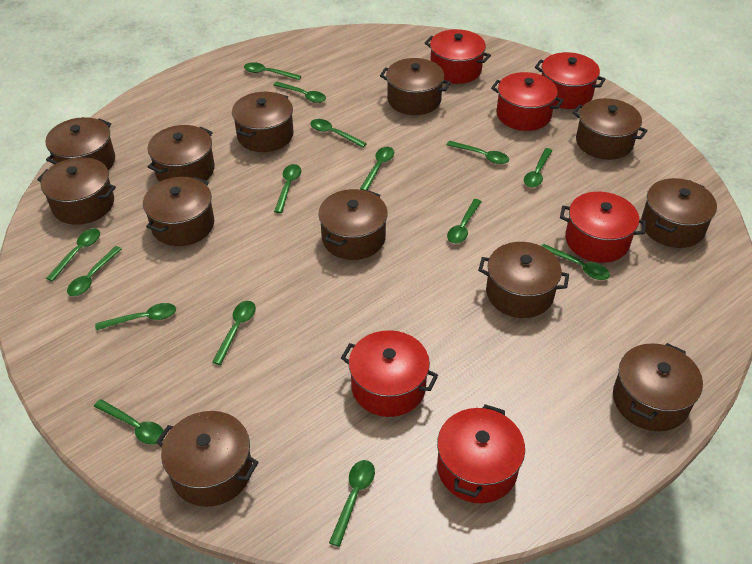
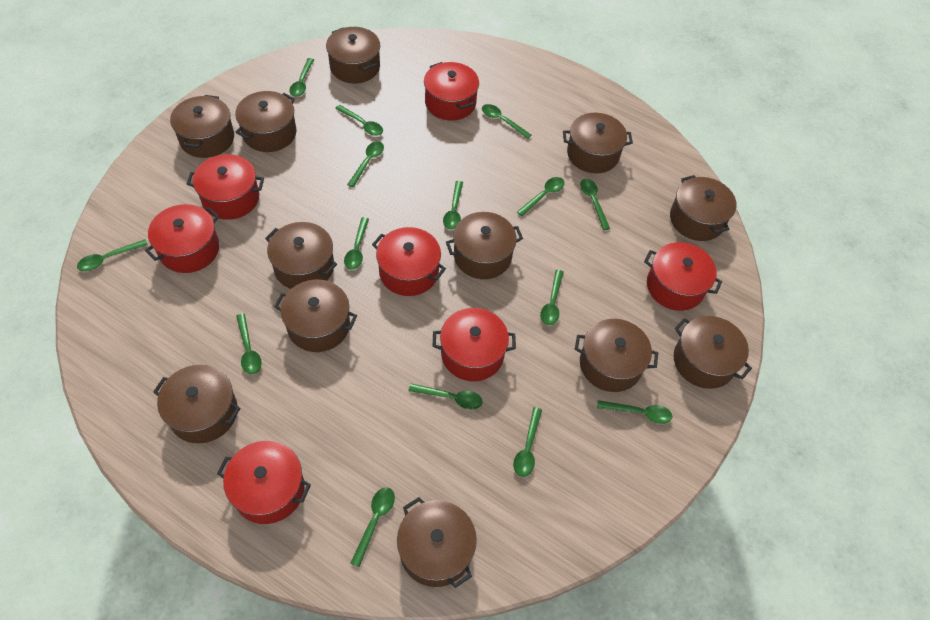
red pot: [341,330,438,417] [425,29,491,84] [437,404,525,503] [491,72,564,131] [535,52,606,109] [560,192,646,263] = 6 -> [145,204,219,273] [187,154,264,220] [217,441,311,524] [372,227,446,296] [424,62,479,121] [433,308,516,381] [644,242,722,311] = 7

